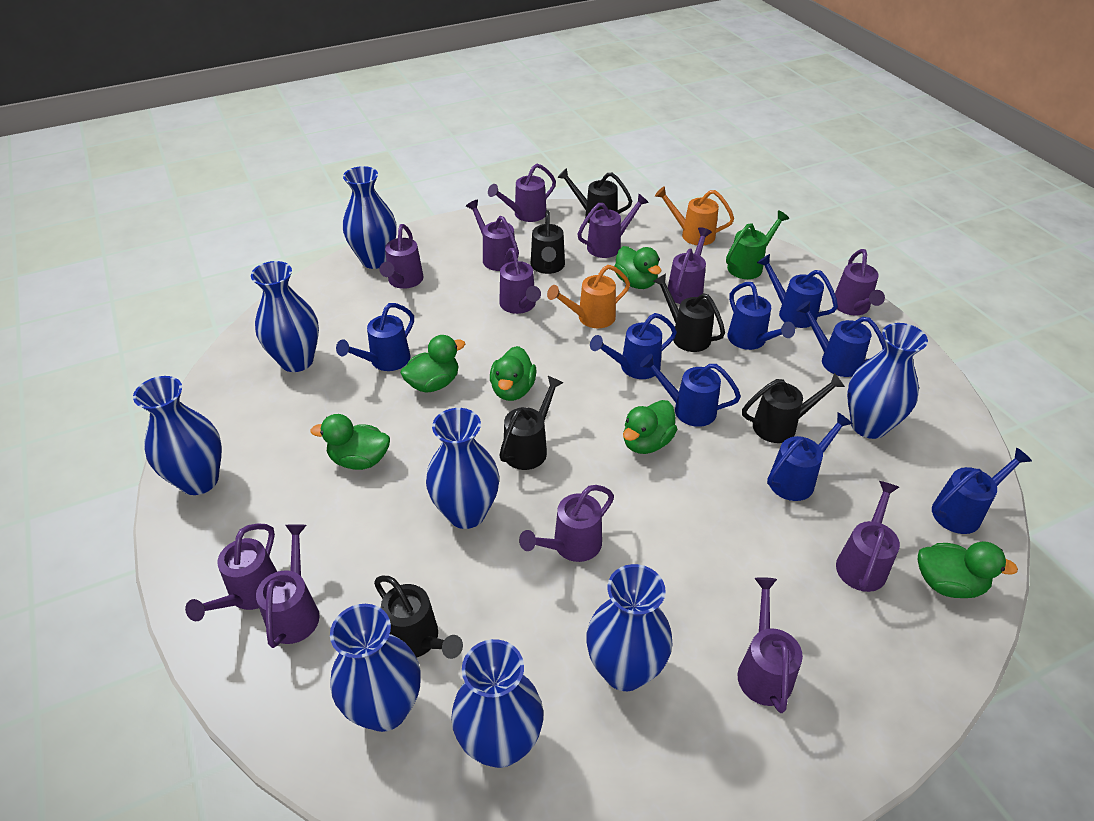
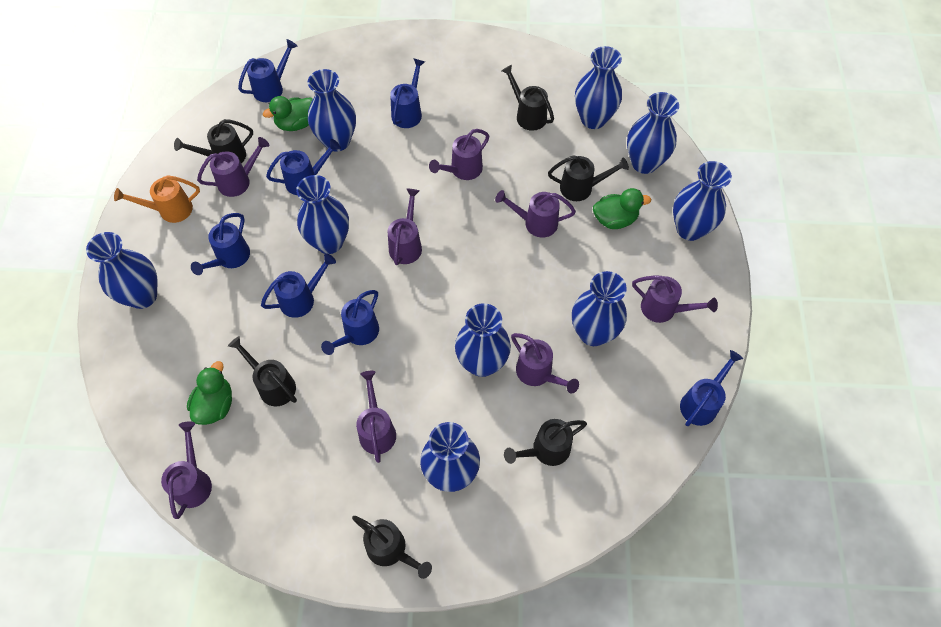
blue vase: [133,376,222,495] [251,261,319,372] [330,604,421,732] [343,166,397,269] [426,408,499,529] [451,639,543,768] [586,564,672,691] [847,323,928,439] = 8 -> [86,232,158,309] [296,175,349,254] [308,69,356,152] [420,422,480,492] [455,303,511,377] [572,271,627,346] [575,46,622,129] [627,92,679,174] [673,161,732,241] = 9
blue watering can: [336,303,414,371] [590,313,677,379] [640,354,741,427] [727,282,795,350] [757,254,838,328] [767,412,853,501] [796,301,885,377] [932,447,1032,534] = 8 -> [191,213,250,275] [238,39,297,102] [261,253,336,318] [266,139,341,195] [321,290,379,355] [390,58,425,128] [680,350,743,426] = 7
green duck: [310,414,390,470] [400,335,465,393] [490,346,537,401] [615,246,661,289] [623,400,677,454] [918,541,1018,598] = 6 -> [187,361,232,425] [263,96,313,131] [593,188,651,229] = 3
green watering can: [726,210,790,279] = 1 -> none = 0
orange watering can: [547,265,630,328] [655,186,734,245] = 2 -> [114,175,200,223] = 1
purple watering can: [185,523,277,621] [256,524,319,648] [379,224,424,289] [466,200,519,271] [488,164,556,222] [499,248,541,314] [519,485,614,562] [577,194,649,258] [668,227,712,304] [738,577,803,713] [832,249,885,316] [836,481,900,592] = 12 -> [161,421,212,519] [197,137,269,197] [356,371,396,463] [388,189,422,265] [429,129,489,180] [495,190,576,238] [511,333,579,393] [632,275,718,323] = 8

